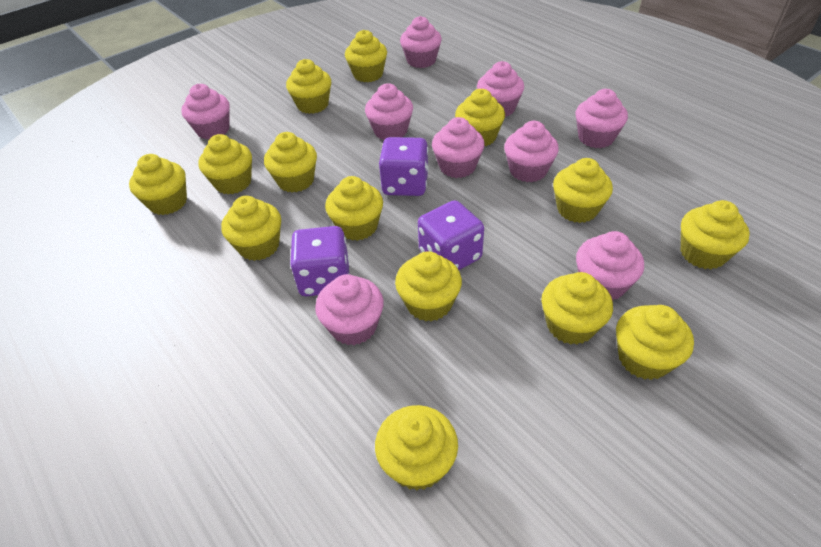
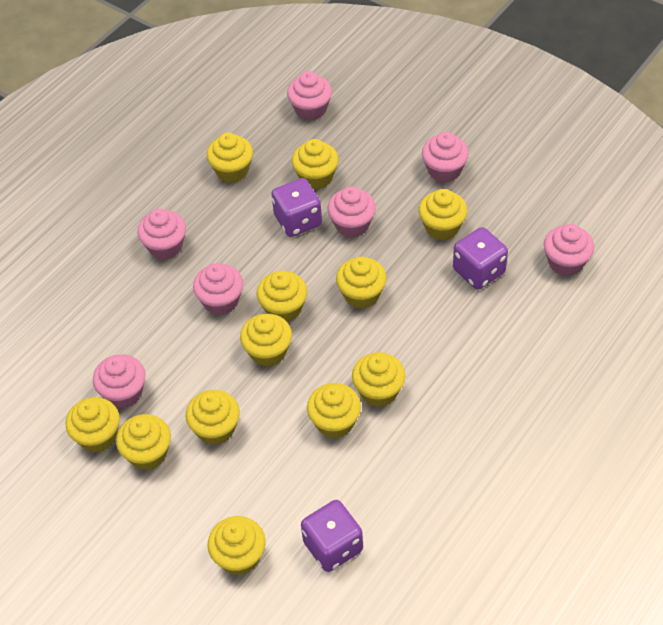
pink cupcake: [181,84,230,139] [315,274,384,345] [365,83,413,140] [400,16,442,68] [432,117,485,178] [477,61,524,117] [504,121,559,182] [576,89,628,148] [576,231,644,301] = 9 -> [93,354,146,408] [137,209,186,260] [193,263,243,315] [287,71,332,121] [327,186,376,238] [422,132,469,182] [544,224,594,276] = 7
yellow cupcake: [129,154,187,215] [198,134,252,194] [221,196,281,261] [264,132,317,192] [286,59,331,114] [325,176,383,241] [345,30,387,82] [375,405,458,490] [395,251,462,322] [455,89,505,146] [541,272,613,345] [553,158,613,223] [616,305,694,380] [681,200,750,269] = 14 -> [66,397,120,452] [116,414,171,470] [186,390,240,445] [207,133,253,183] [207,516,266,575] [240,314,292,366] [257,271,307,322] [292,139,339,189] [307,383,361,438] [336,257,387,309] [352,352,405,407] [419,189,467,240] = 12

